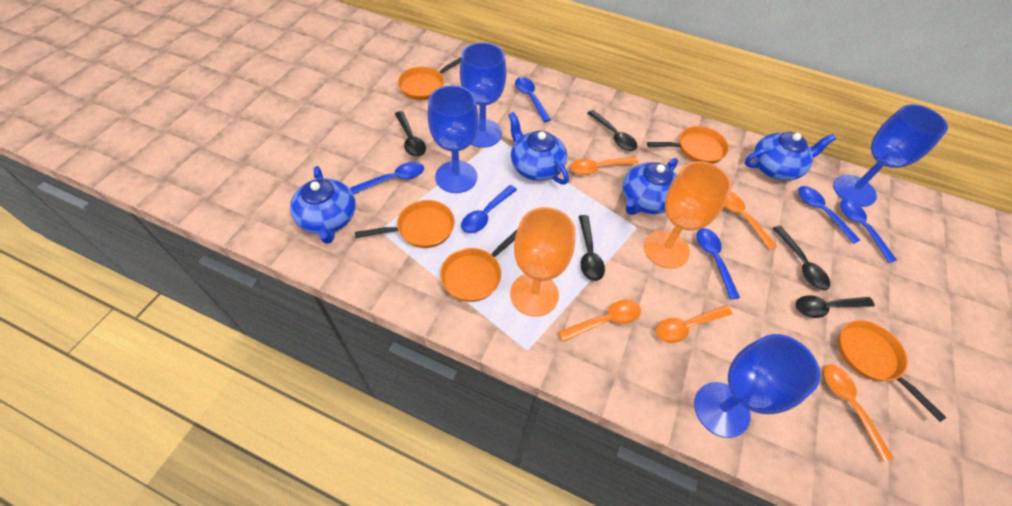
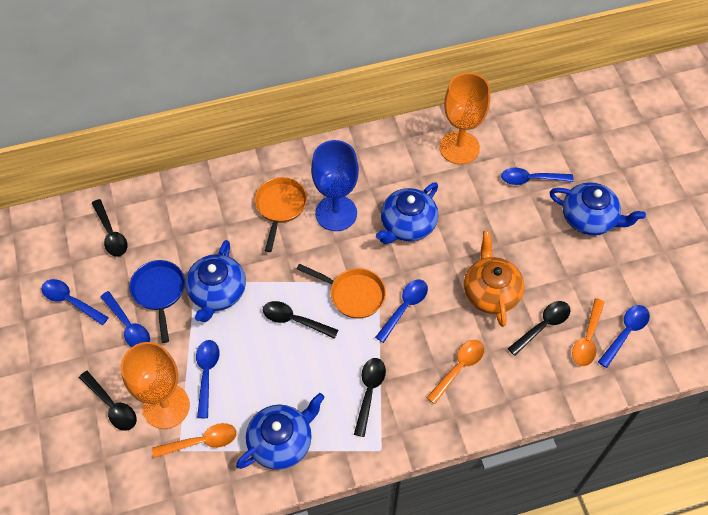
blue goblet: [428,85,479,193] [460,42,506,148] [694,334,820,438] [833,104,948,207] = 4 -> [311,140,359,231] = 1
blue pan: none = 0 -> [130,260,185,343] = 1
orange pan: [355,200,455,248] [398,57,461,100] [440,230,517,302] [647,126,729,164] [838,320,947,422] = 5 -> [255,177,307,252] [297,264,386,319] = 2
orange spoon: [558,300,641,342] [570,157,639,175] [656,305,733,343] [724,192,777,250] [824,365,894,462] = 5 -> [152,423,237,458] [427,340,484,404] [572,298,605,366] = 3
orange teapot: none = 0 -> [464,231,524,327] = 1

